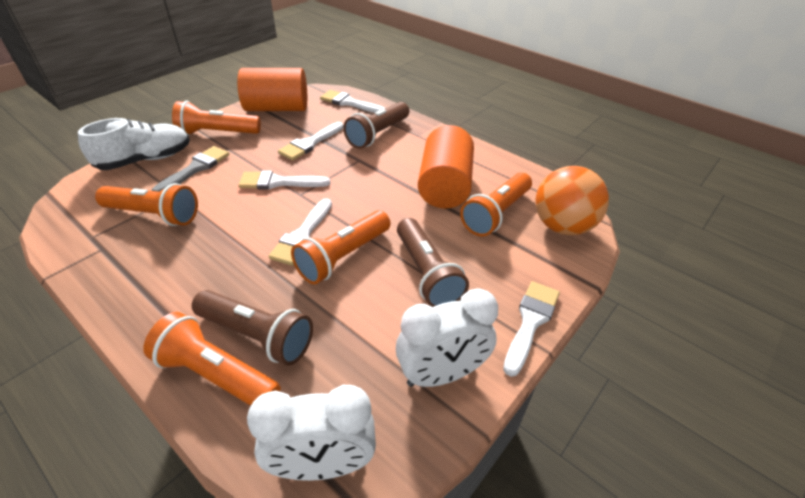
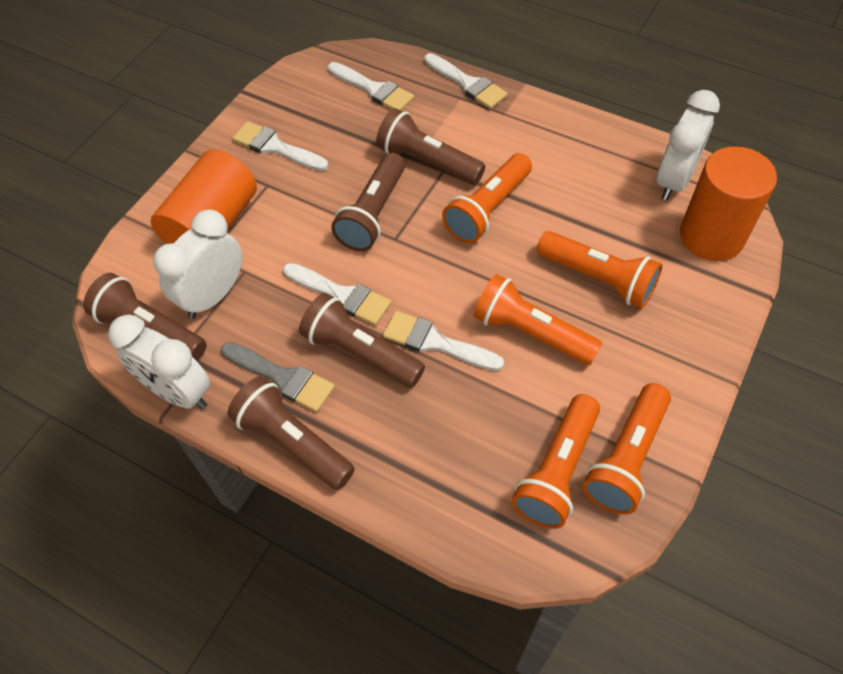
brown flashlight: [192,290,313,366] [343,102,409,149] [397,218,469,307] = 3 -> [83,273,207,361] [227,376,355,490] [299,293,425,388] [331,153,405,251] [376,108,485,185] = 5
orange ball: [536,166,609,235] = 1 -> none = 0
white clock: [247,385,376,481] [396,289,498,387] = 2 -> [108,315,210,409] [153,209,242,319] [657,90,720,200] = 3
white shoe: [78,118,190,170] = 1 -> none = 0

